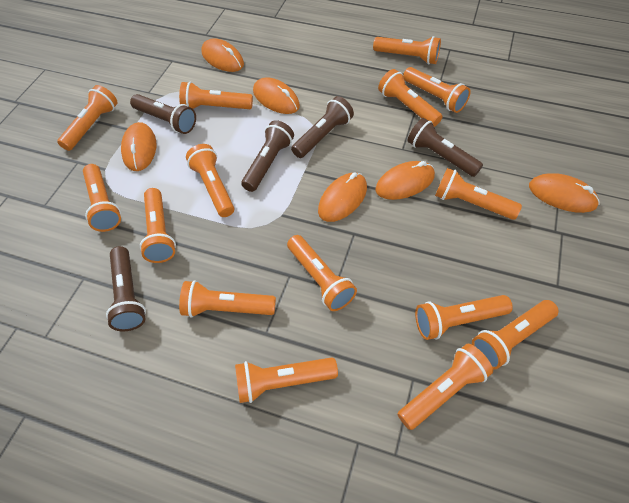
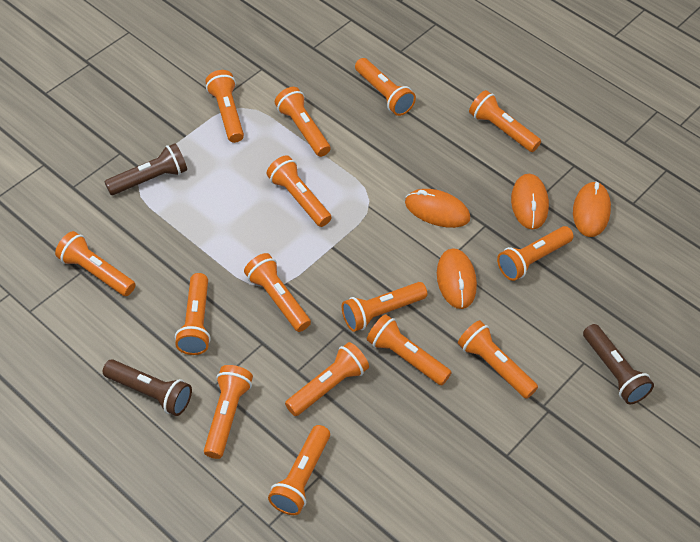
brown flashlight: [106,246,146,331] [130,94,196,134] [241,120,294,192] [291,96,354,158] [408,118,483,177] = 5 -> [103,359,192,416] [105,143,187,195] [583,324,654,404] = 3
orange mouse: [121,122,156,171] [201,38,244,72] [253,77,300,114] [318,172,367,222] [375,161,435,200] [529,173,600,213] = 6 -> [405,189,470,228] [437,248,477,309] [511,174,549,230] [573,181,611,237] = 4

